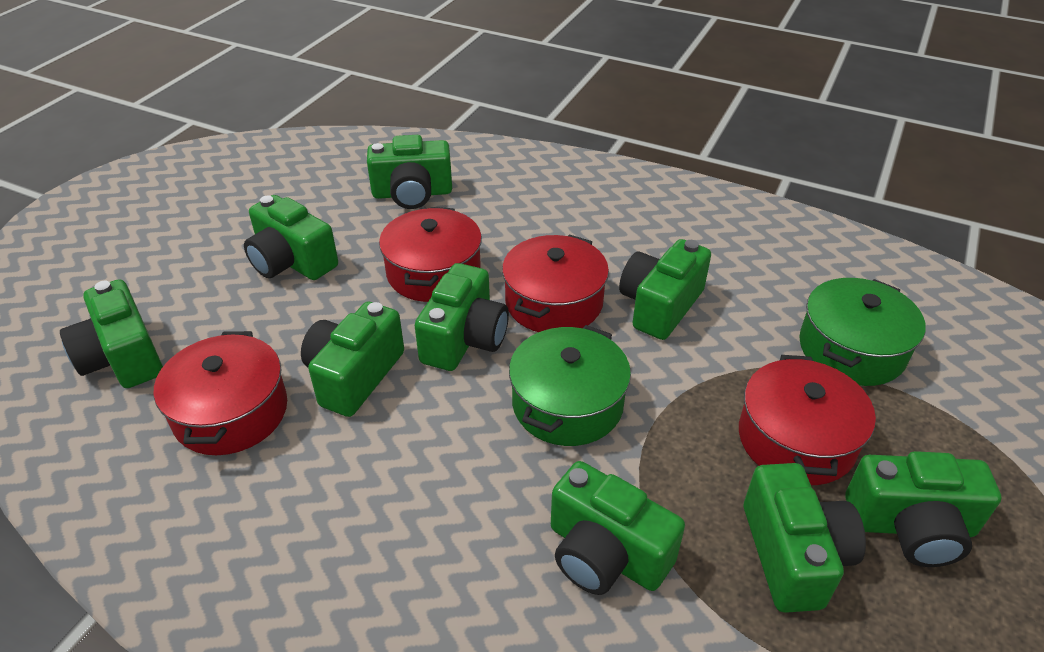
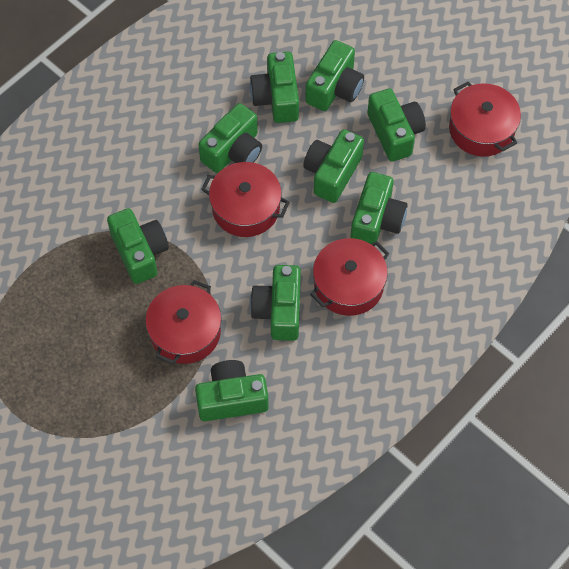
green pot: [509,325,631,446] [799,278,926,386] = 2 -> none = 0

